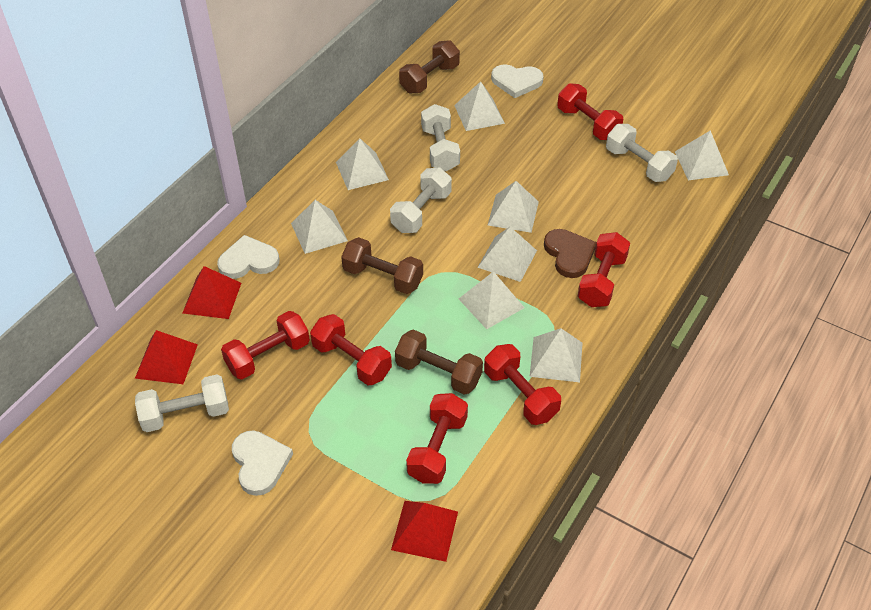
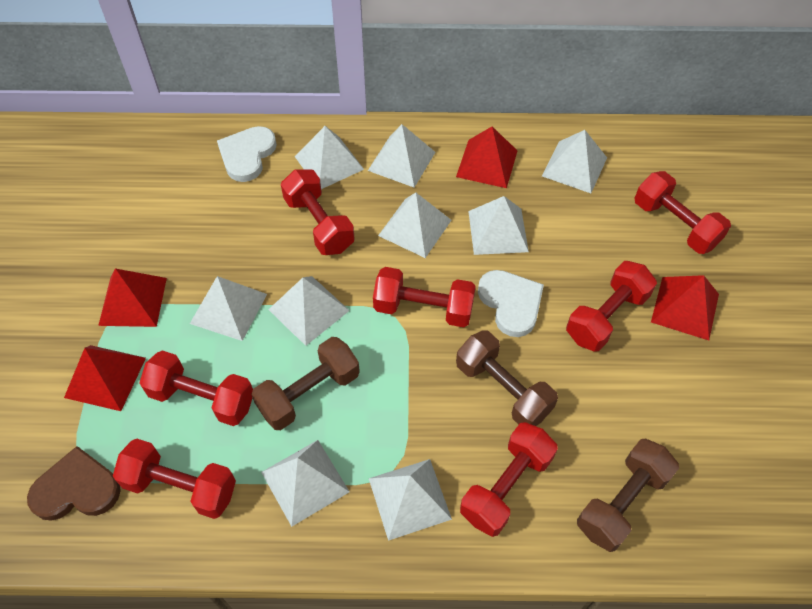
red dumbbell: [221,311,310,379] [310,314,392,386] [406,393,468,484] [484,344,561,425] [557,83,623,140] [578,232,630,307] = 6 -> [113,439,236,519] [140,350,253,426] [281,169,355,255] [373,267,476,327] [460,422,558,537] [566,261,657,351] [634,171,731,254] = 7
red pyramid: [135,330,198,384] [183,266,241,319] [391,501,458,562] = 3 -> [64,345,146,411] [98,268,167,327] [456,127,517,188] [651,275,719,340] = 4
white dumbbell: [135,374,229,432] [390,168,452,233] [421,104,460,171] [606,124,678,182] = 4 -> none = 0
white heart: [217,235,280,279] [232,430,293,496] [491,64,544,98] = 3 -> [217,126,277,182] [478,270,544,337] = 2
white pyramid: [291,200,348,254] [336,138,389,190] [454,81,505,131] [459,271,525,329] [477,227,537,282] [488,181,539,233] [530,328,582,382] [675,130,729,180] = 8 -> [190,276,267,341] [261,440,350,527] [268,276,350,346] [295,126,364,189] [368,124,435,188] [369,459,452,541] [378,192,451,258] [468,196,529,255] [542,130,607,193] = 9

